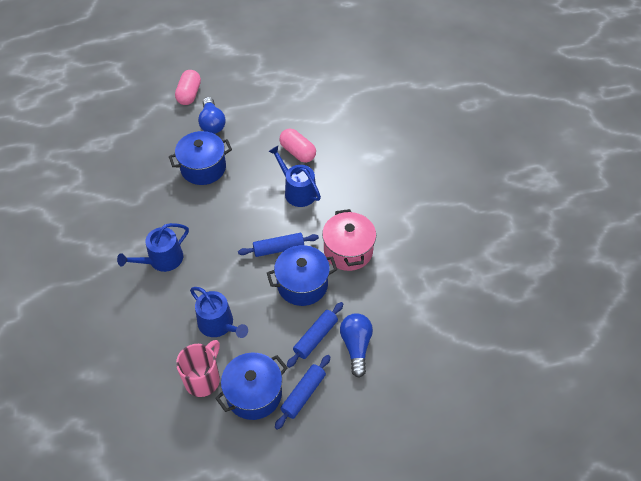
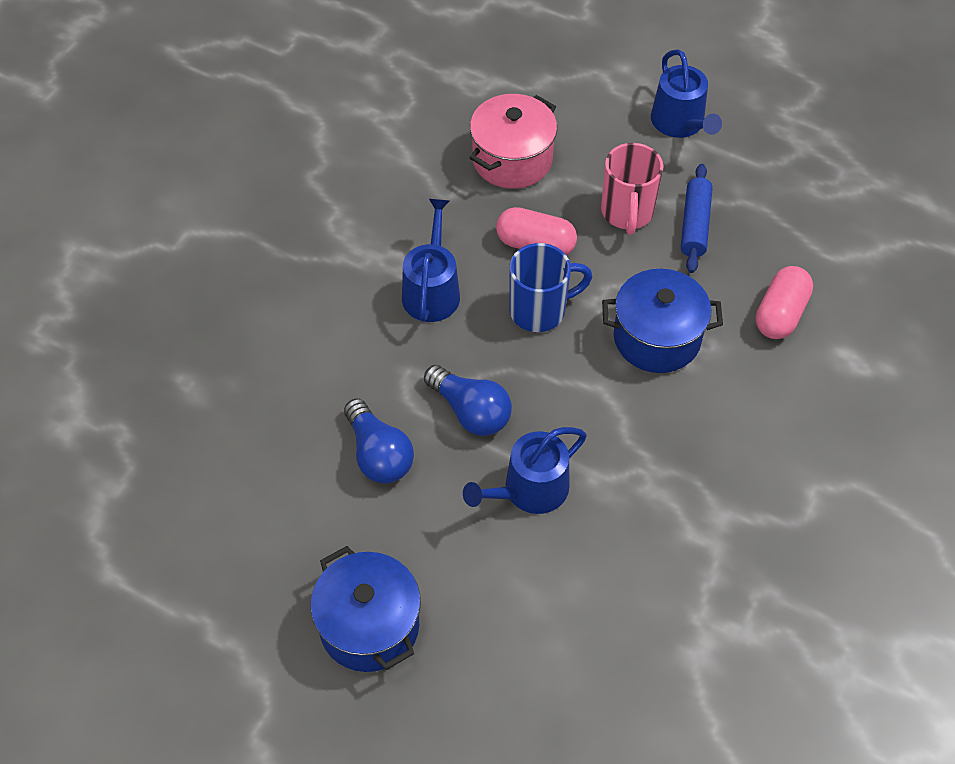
blue mug: none = 0 -> [509,243,593,332] = 1
blue pot: [169,131,232,185] [215,353,288,420] [267,245,337,306] = 3 -> [311,546,421,672] [602,269,723,373] = 2
blue rolling pin: [238,233,319,257] [275,355,331,430] [287,302,343,368] = 3 -> [681,164,713,273] = 1

